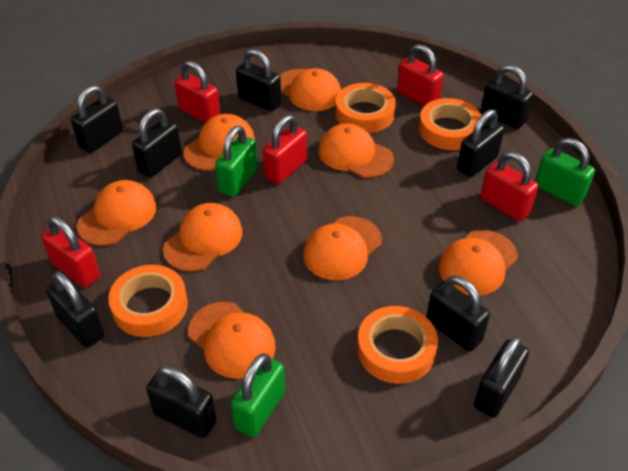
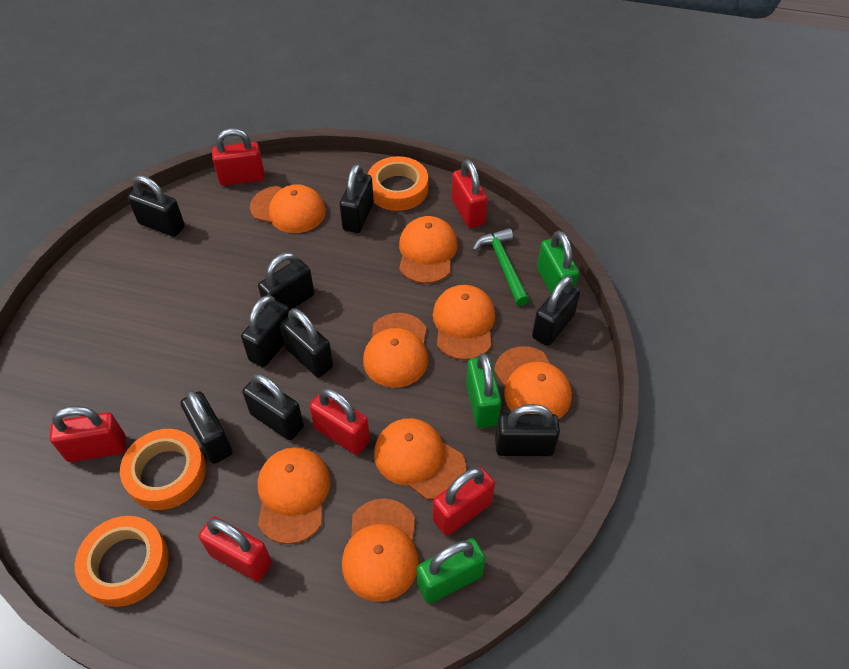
green hammer: none = 0 -> [472,228,530,306] = 1
orange tape: [108,265,188,337] [335,83,396,133] [357,306,438,384] [419,98,481,150] = 4 -> [75,516,169,607] [120,429,206,510] [368,156,428,211] = 3
red padlock: [41,216,100,288] [174,61,220,123] [263,115,307,184] [397,44,444,106] [481,151,539,222] = 5 -> [50,406,126,462] [199,516,272,581] [212,128,265,186] [309,388,370,455] [433,467,495,536] [451,159,487,228] = 6

